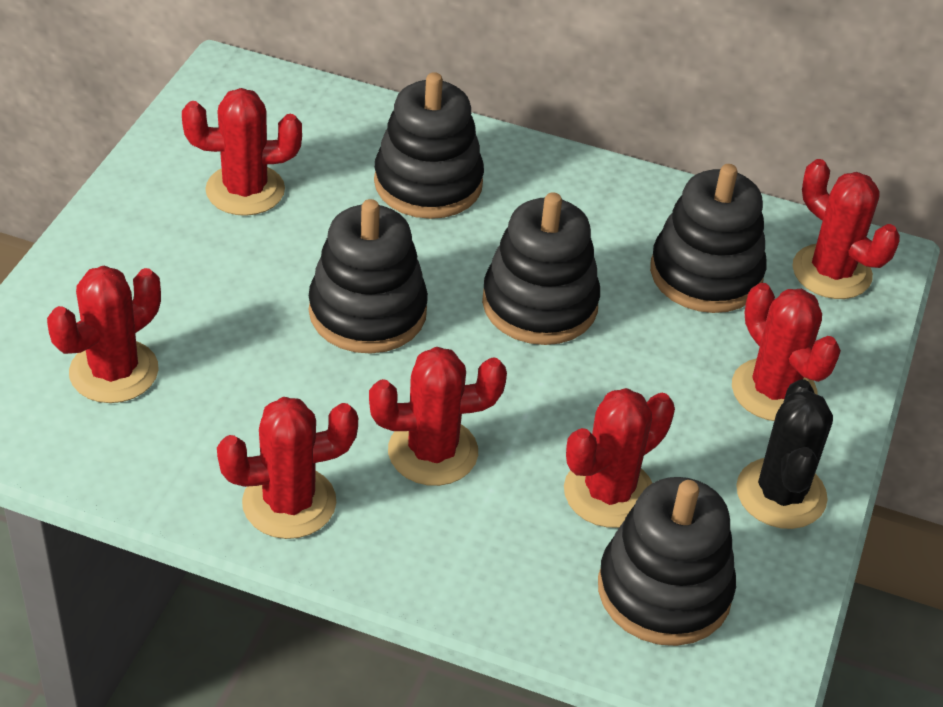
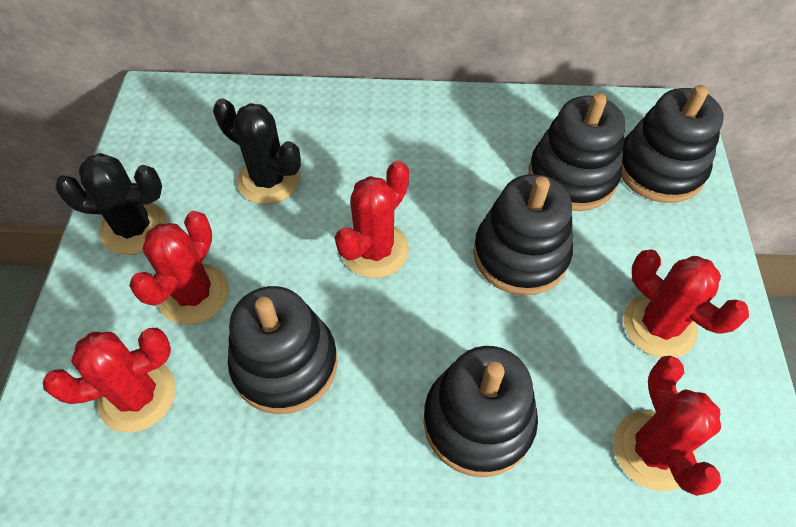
black cactus: [736,379,833,529] = 1 -> [55,153,167,255] [213,98,301,204] = 2
red cactus: [47,266,161,403] [182,88,302,216] [217,397,358,539] [369,347,507,486] [564,388,675,528] [732,283,841,421] [793,159,900,299] = 7 -> [43,328,176,433] [129,211,229,325] [335,161,409,278] [613,355,721,496] [624,249,749,358] = 5

